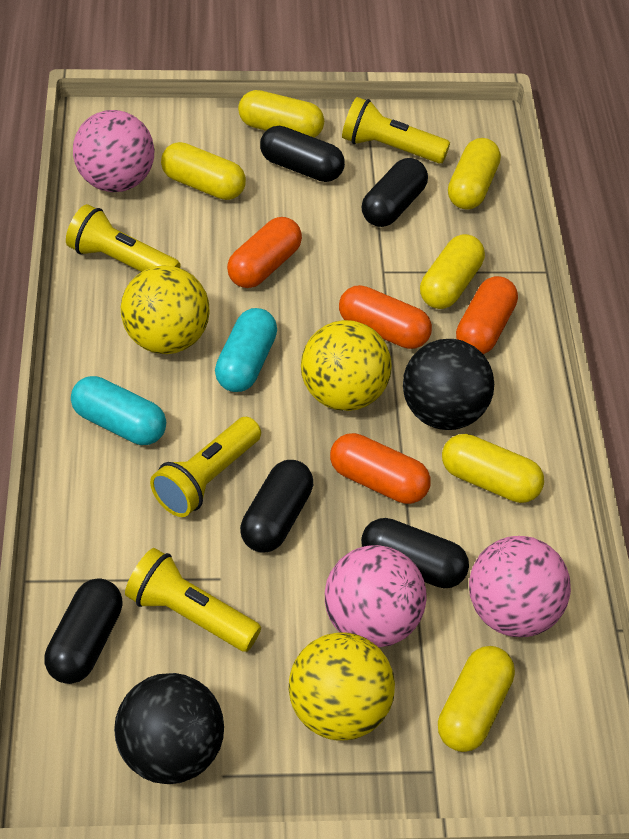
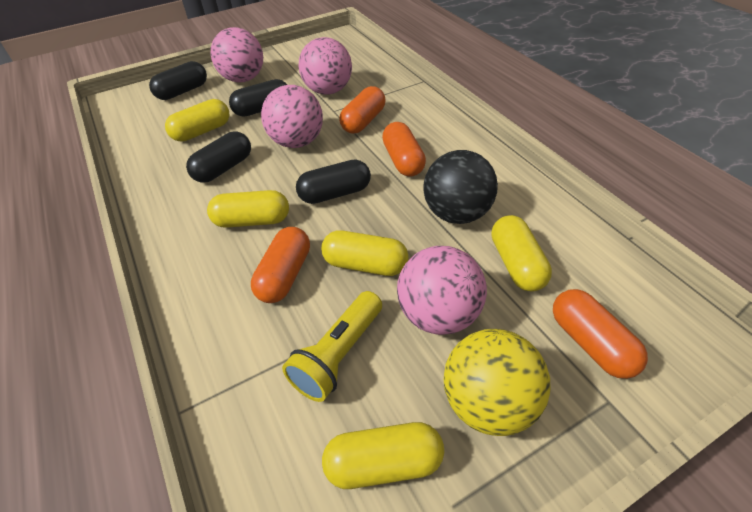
black ball: [114,673,224,784] [403,339,494,430] = 2 -> [423,150,498,224] = 1
black capsule: [44,579,123,684] [240,460,313,553] [260,126,345,182] [361,518,469,588] [362,158,428,227] = 5 -> [149,61,207,100] [186,131,251,183] [229,79,287,117] [296,159,371,204] = 4
pink ball: [73,110,154,192] [325,545,427,647] [469,536,571,637] = 3 -> [211,27,263,83] [261,85,323,148] [299,37,352,95] [397,246,487,335] = 4
turquoise capsule: [71,376,166,445] [215,308,277,392] = 2 -> none = 0
yellow ball: [121,265,210,354] [288,632,395,741] [301,320,392,411] = 3 -> [444,329,551,436] = 1
yellow capsule: [161,142,246,200] [238,90,324,138] [420,234,485,309] [438,646,515,752] [442,434,544,503] [448,138,501,210] = 6 -> [165,99,229,142] [207,190,289,228] [321,231,409,276] [322,422,444,489] [492,215,552,292] = 5
yellow flashlight: [66,204,181,272] [125,548,261,652] [150,417,261,517] [342,97,450,164] = 4 -> [282,291,382,402] = 1

